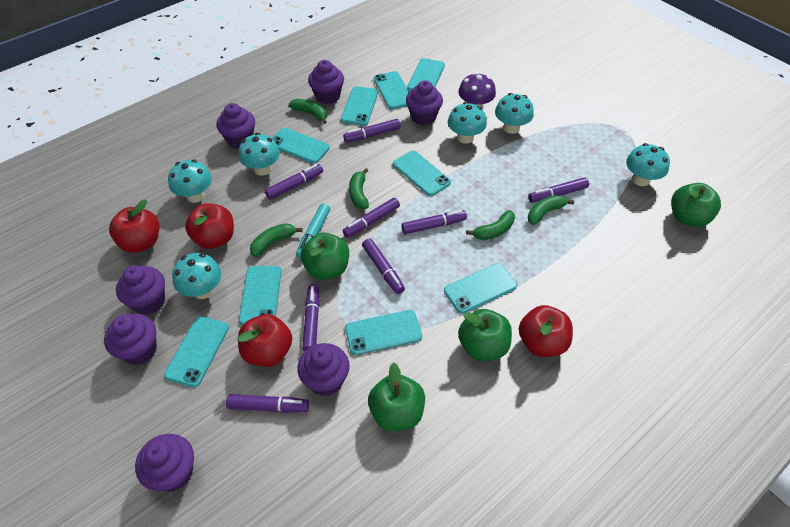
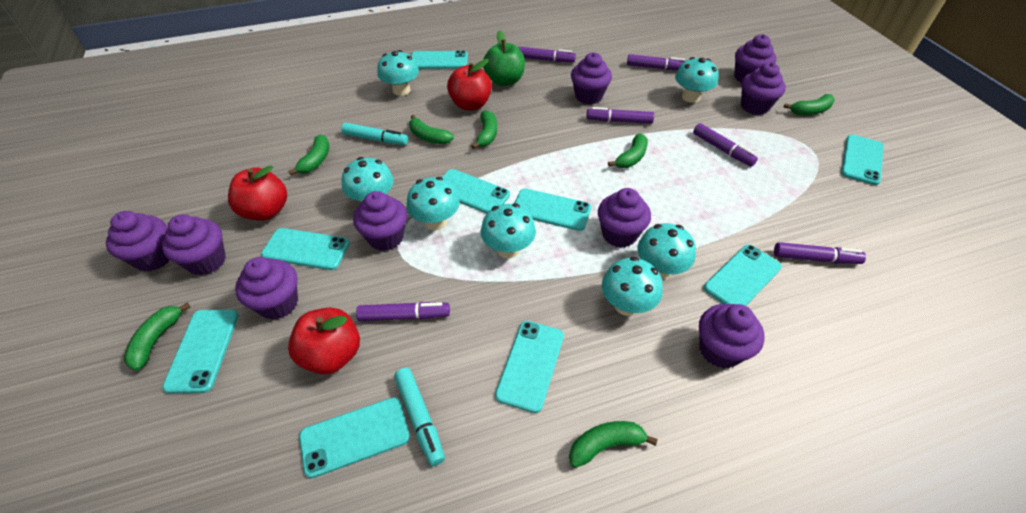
green apple: [301,232,349,280] [368,362,425,431] [458,309,512,361] [671,183,721,227] = 4 -> [483,30,525,86] = 1
green banana: [250,223,303,257] [289,99,327,124] [349,168,369,209] [466,210,515,240] [528,195,574,225] = 5 -> [124,303,191,371] [288,135,329,175] [409,115,454,144] [471,110,497,149] [569,421,658,468] [608,133,648,168] [784,94,835,115] = 7
purple cupcake: [104,314,157,365] [116,265,165,315] [135,434,194,492] [216,103,255,149] [298,343,350,396] [308,60,344,104] [406,81,443,126] = 7 -> [106,211,169,272] [162,214,226,276] [235,257,298,320] [353,191,407,251] [571,52,612,105] [598,188,651,248] [699,304,764,369] [734,34,776,83] [741,62,786,115] = 9
purple marker: [226,394,309,413] [265,164,323,200] [302,284,319,351] [343,119,401,142] [343,198,400,238] [362,238,405,294] [401,210,467,234] [528,177,589,203] = 8 -> [356,302,450,321] [518,47,576,63] [586,107,654,124] [627,54,685,71] [693,123,758,167] [774,242,866,264] = 6
purple mushroom: [458,72,496,110] = 1 -> none = 0
red apple: [109,200,159,253] [185,203,234,249] [237,314,292,367] [519,305,573,357] = 4 -> [228,165,287,221] [288,308,360,375] [447,59,492,110] = 3
turquoise marker: [296,203,330,259] = 1 -> [341,123,408,145] [394,368,445,466] = 2
turquoise mushroom: [168,159,212,203] [172,253,221,299] [239,133,280,176] [448,102,487,144] [495,93,534,134] [626,143,670,186] = 6 -> [342,157,394,201] [377,50,419,96] [407,177,460,230] [481,203,536,258] [602,257,663,316] [637,223,696,279] [675,57,719,103] = 7

